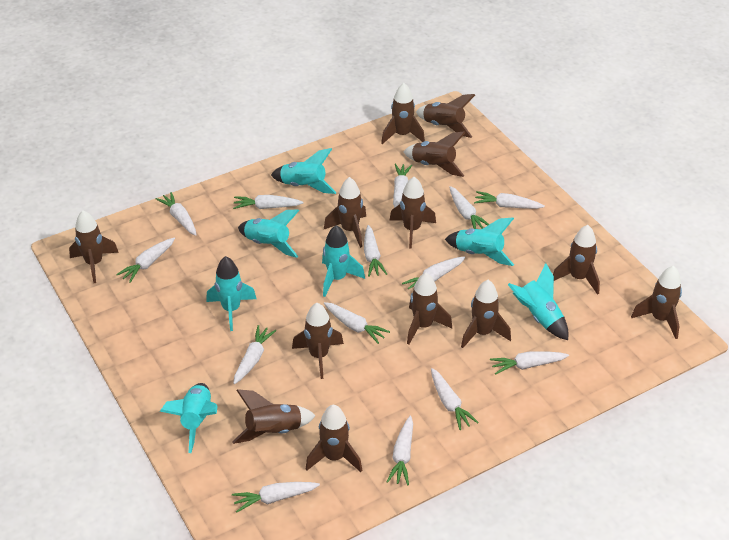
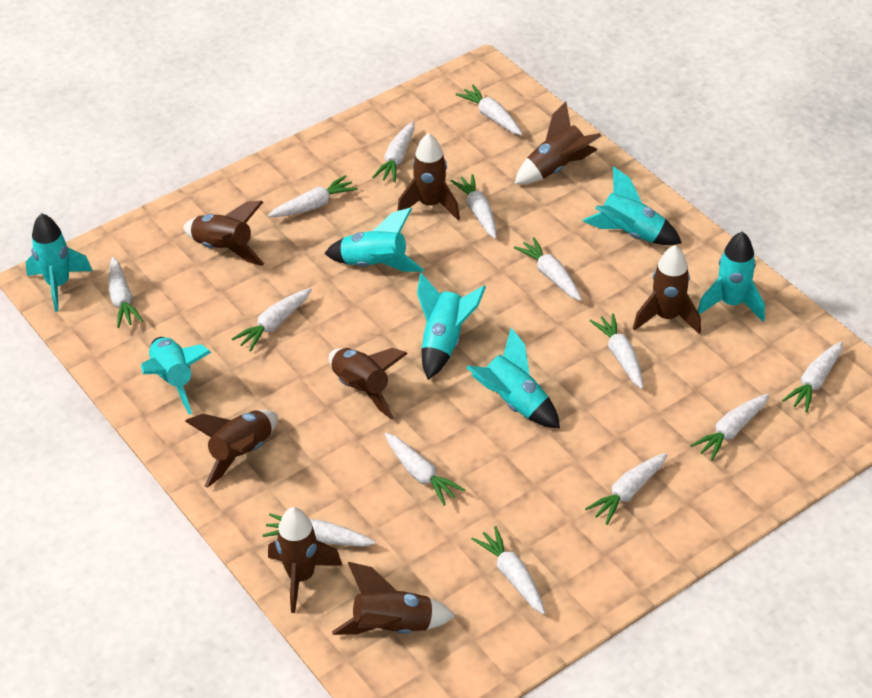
brown rocket: [69,210,119,283] [232,389,316,444] [292,303,344,379] [306,405,362,472] [324,177,366,248] [381,83,425,144] [389,177,436,249] [403,131,466,177] [407,273,452,344] [416,94,475,138] [461,280,511,348] [553,225,600,295] [631,266,682,339] = 13 -> [183,201,264,266] [185,410,277,488] [268,507,342,613] [329,348,408,420] [332,562,455,635] [397,133,460,220] [514,101,601,184] [633,245,701,334] = 8

